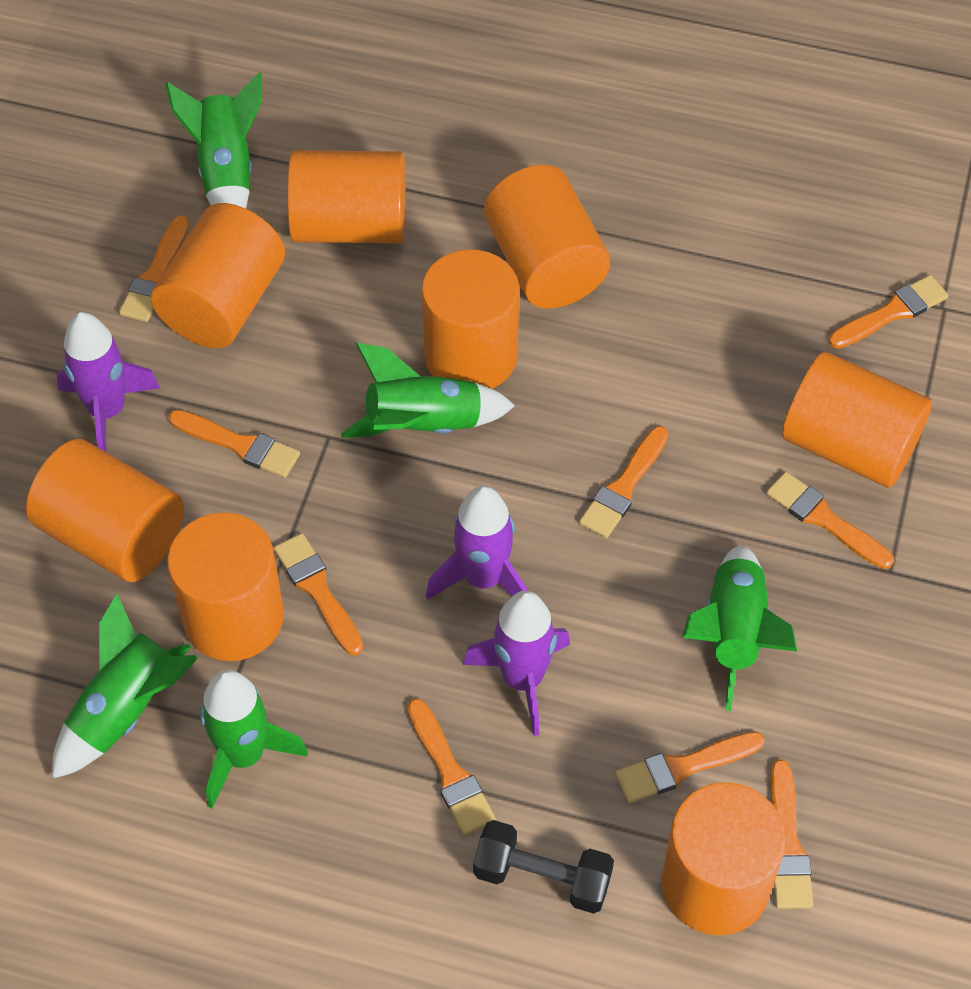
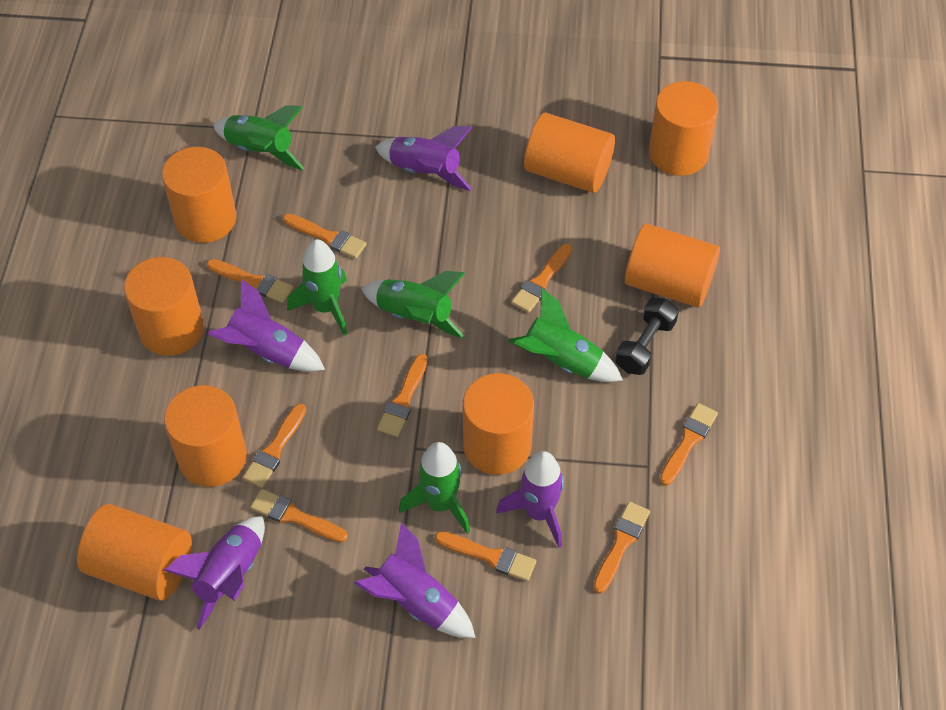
purple rocket: [57,312,160,452] [426,486,528,600] [463,591,570,736] = 3 -> [164,516,265,630] [208,279,325,372] [354,522,475,638] [375,126,473,191] [496,451,564,548] = 5

